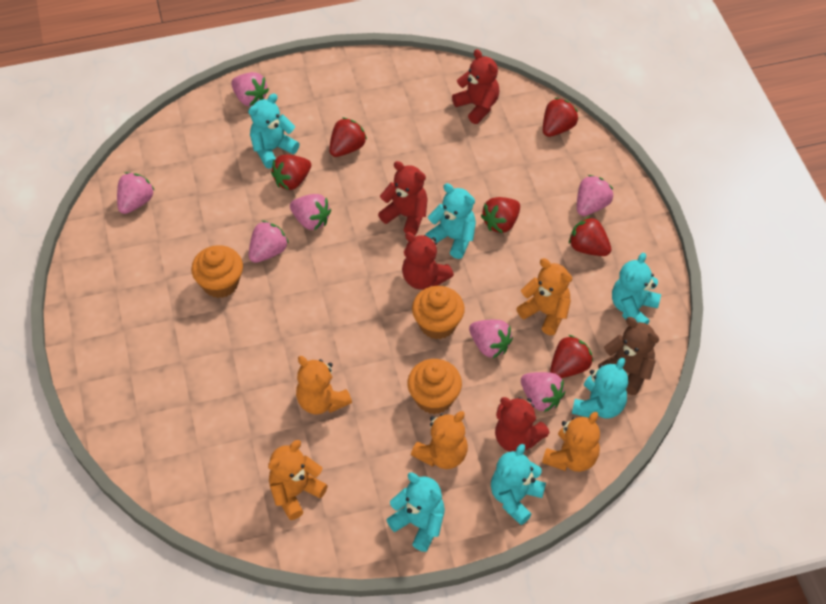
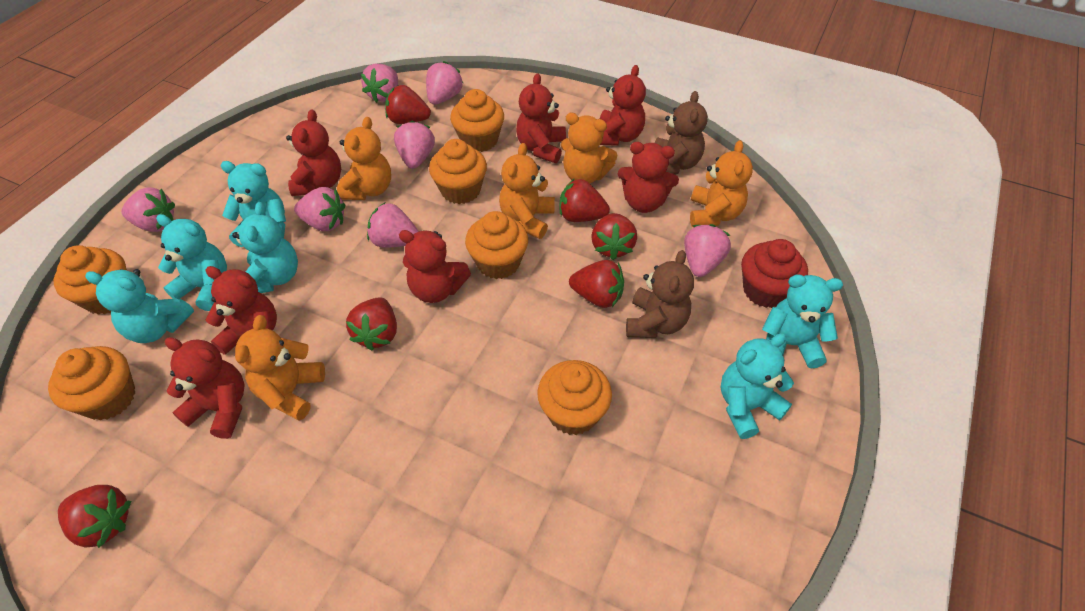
brown teddy bear: [598,317,659,395] = 1 -> [626,250,694,338] [655,91,708,174] = 2
orange cupcake: [191,245,243,298] [407,359,462,414] [412,286,465,339] = 3 -> [48,346,135,421] [53,245,127,315] [429,139,487,204] [450,89,504,152] [465,211,528,279] [537,360,612,435] = 6
red cupcake: none = 0 -> [741,239,808,308] = 1
red teddy bear: [378,161,428,235] [402,232,454,290] [452,49,499,124] [495,397,549,452] = 4 -> [165,337,245,439] [205,266,277,355] [286,109,341,196] [399,230,471,303] [516,73,566,163] [600,65,646,146] [618,142,679,213] = 7

